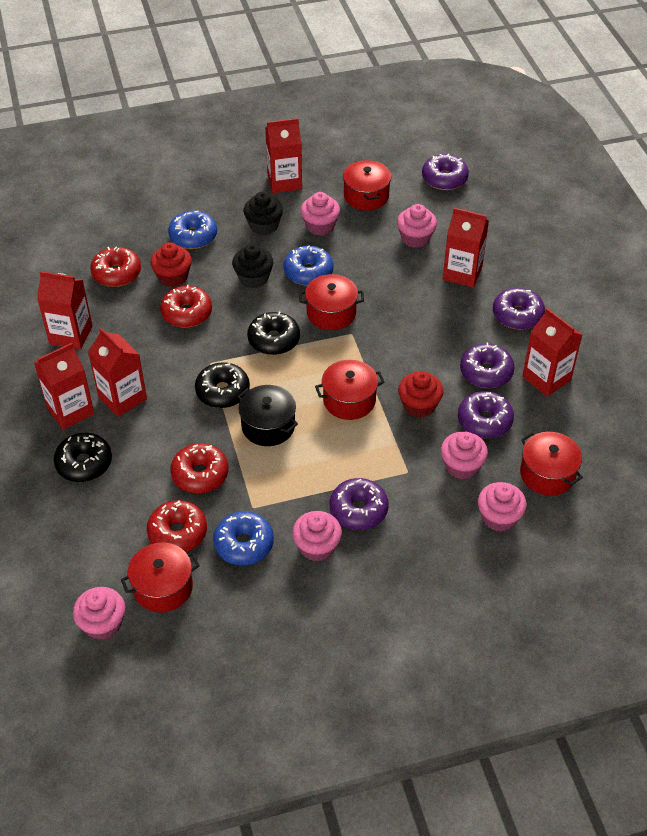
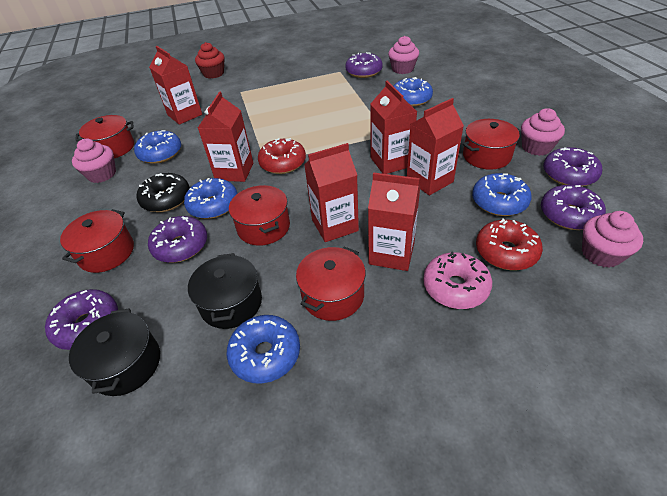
black cupcake: [232,244,273,288] [244,192,283,235] = 2 -> none = 0
black donut: [54,433,112,482] [195,362,250,408] [247,311,300,355] = 3 -> [137,173,190,212] = 1
black pot: [237,385,298,446] = 1 -> [69,308,160,396] [188,253,262,329] = 2
blue donut: [168,211,217,249] [213,511,274,565] [283,245,334,286] = 3 -> [134,130,181,164] [184,178,237,219] [227,315,300,384] [394,77,433,107] [472,173,531,216] = 5
pink cupcake: [73,587,125,640] [292,511,342,562] [301,192,340,235] [397,204,437,248] [441,432,488,480] [478,482,527,532] = 6 -> [72,139,116,183] [388,36,419,74] [521,108,565,156] [582,211,643,268] = 4
pink donut: none = 0 -> [423,252,492,309] = 1
red cupcake: [150,242,192,287] [398,371,443,418] = 2 -> [195,42,224,79] = 1
red donut: [90,247,141,287] [147,500,207,552] [160,285,212,328] [170,443,228,493] = 4 -> [258,138,306,174] [476,219,543,270] = 2

